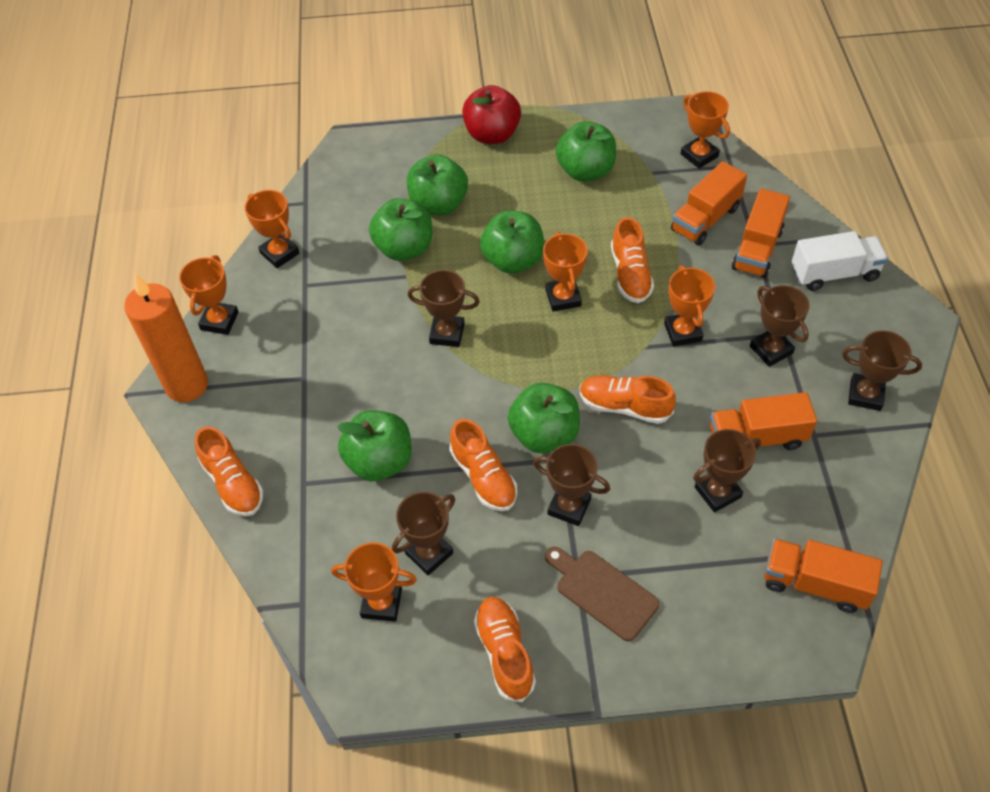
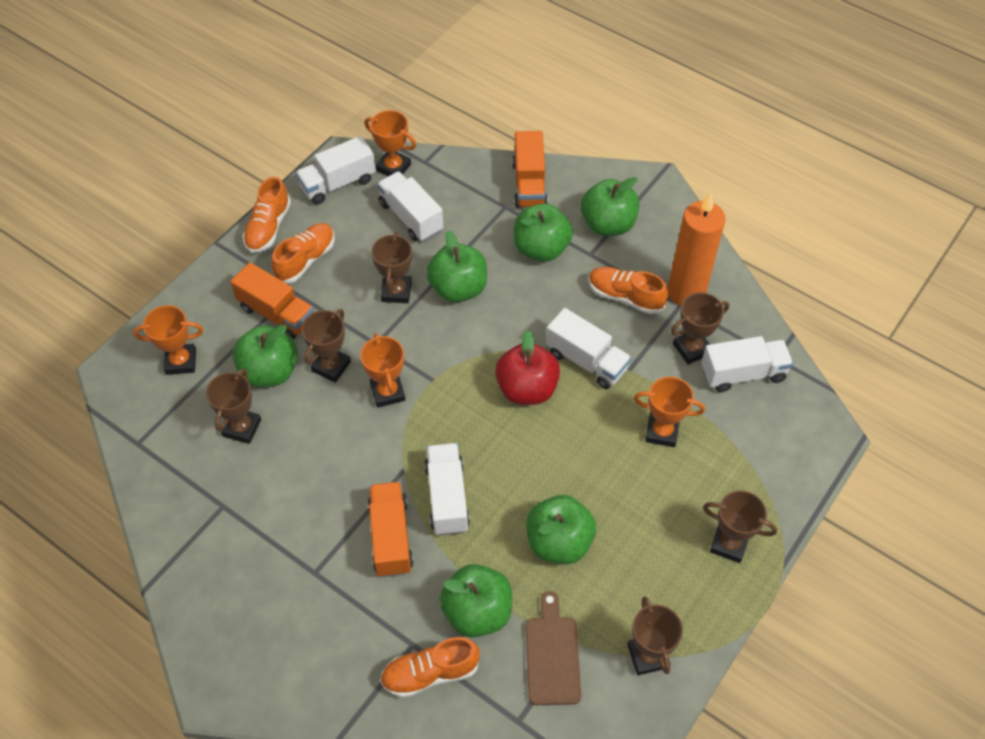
orange shoe: [195,427,263,516] [449,419,517,511] [474,597,536,702] [580,375,676,424] [611,217,654,303] = 5 -> [243,177,291,253] [271,223,335,284] [380,637,480,698] [588,267,668,314] = 4
orange trophy: [179,255,239,335] [245,190,299,268] [331,542,417,622] [543,232,588,311] [664,265,715,346] [681,91,730,169] = 6 -> [133,305,203,375] [360,333,405,408] [364,110,416,176] [634,376,705,447] = 4
orange truck: [671,161,747,246] [710,392,817,450] [732,188,790,278] [764,539,883,613] = 4 -> [230,262,314,339] [368,481,414,577] [512,131,548,208] = 3
white truck: [792,231,888,291] = 1 -> [296,136,376,205] [377,171,443,242] [424,443,470,536] [546,308,631,389] [701,336,793,392] = 5

